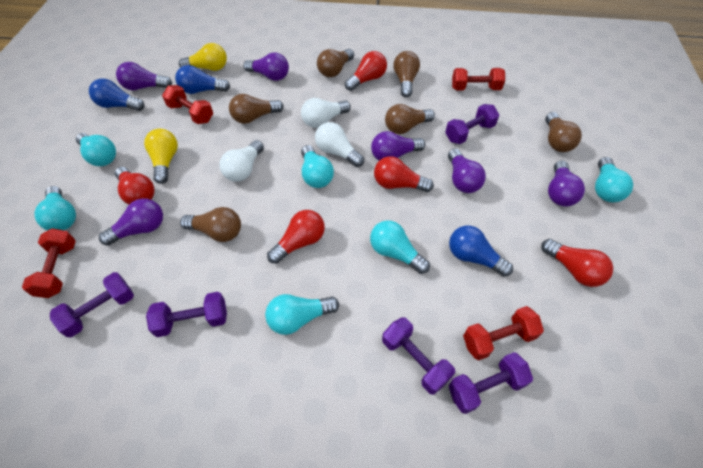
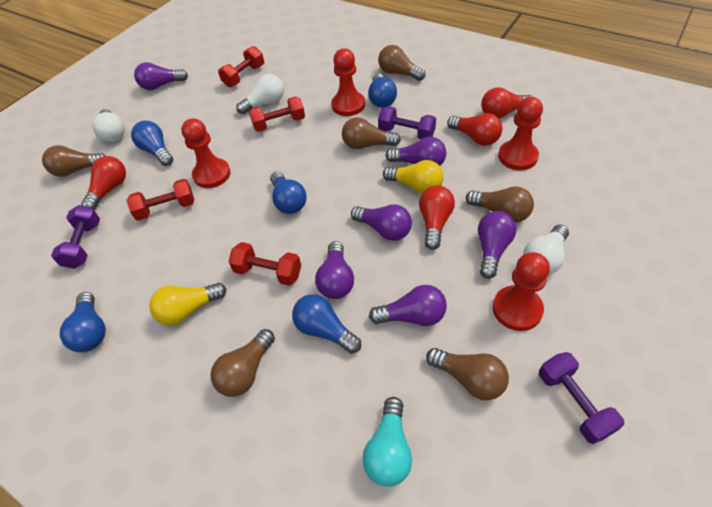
blue light bulb: [89,79,145,111] [175,65,230,94] [449,226,513,277] = 3 -> [60,292,106,352] [131,121,173,166] [270,171,307,214] [292,294,361,354] [368,73,397,108] = 5
purple dumbbell: [50,272,134,337] [146,292,227,337] [382,317,455,395] [445,104,499,144] [448,352,533,414] = 5 -> [51,205,100,269] [378,106,436,139] [539,352,624,444] = 3
red light bulb: [115,167,155,204] [267,210,325,264] [345,51,387,91] [374,156,434,192] [541,239,613,287] = 5 -> [81,156,126,210] [419,186,455,250] [447,113,502,146] [481,87,533,118] = 4
red pawn: none = 0 -> [181,118,231,188] [331,48,365,116] [493,252,550,331] [498,97,543,170] = 4
turquoise light bulb: [34,186,76,231] [76,133,116,166] [265,294,339,335] [301,145,334,188] [370,220,430,274] [595,157,633,202] = 6 -> [362,397,412,487] = 1

